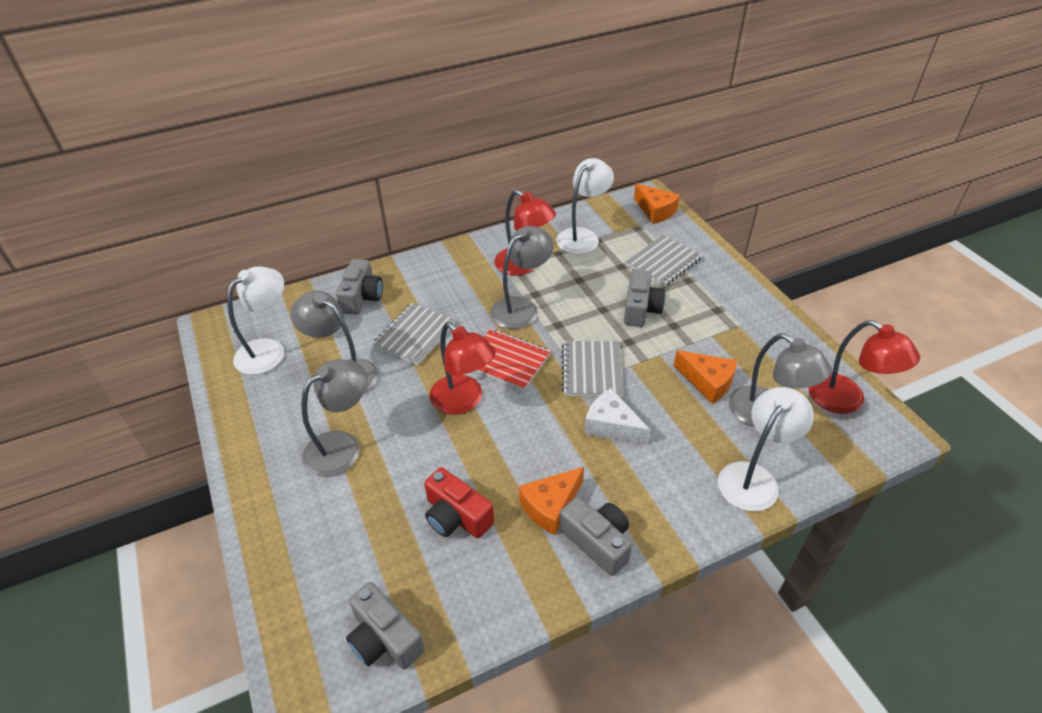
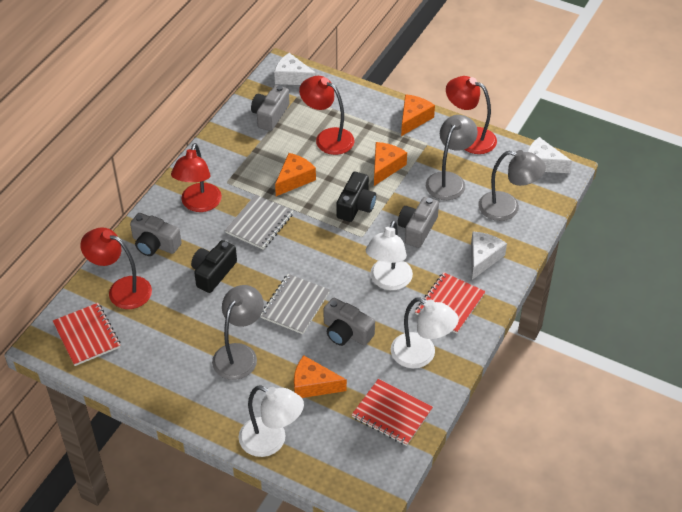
black camera: none = 0 -> [191,240,237,293] [336,172,376,222] = 2
grey lamp: [291,290,378,393] [302,359,367,477] [490,226,554,329] [729,333,832,427] = 4 -> [212,285,264,380] [426,115,478,200] [478,150,546,221] = 3
grey notebook: [373,303,456,365] [561,341,623,397] [626,235,702,287] = 3 -> [225,194,293,250] [260,274,330,334] = 2
orange cheese: [519,467,584,535] [634,183,680,224] [674,350,738,404] = 3 -> [275,153,316,196] [294,355,347,398] [374,142,407,186] [401,94,435,136] = 4
red camera: [424,467,494,538] = 1 -> none = 0
red lamp: [430,322,496,415] [494,190,556,275] [808,320,920,414] = 3 -> [80,227,152,309] [171,143,222,212] [299,76,355,155] [446,76,497,154] = 4
red notebook: [476,328,551,391] = 1 -> [53,303,120,366] [352,379,433,446] [415,272,486,334] = 3
white cheese: [584,388,650,445] = 1 -> [274,53,317,85] [471,232,507,280] [528,137,572,173] = 3

